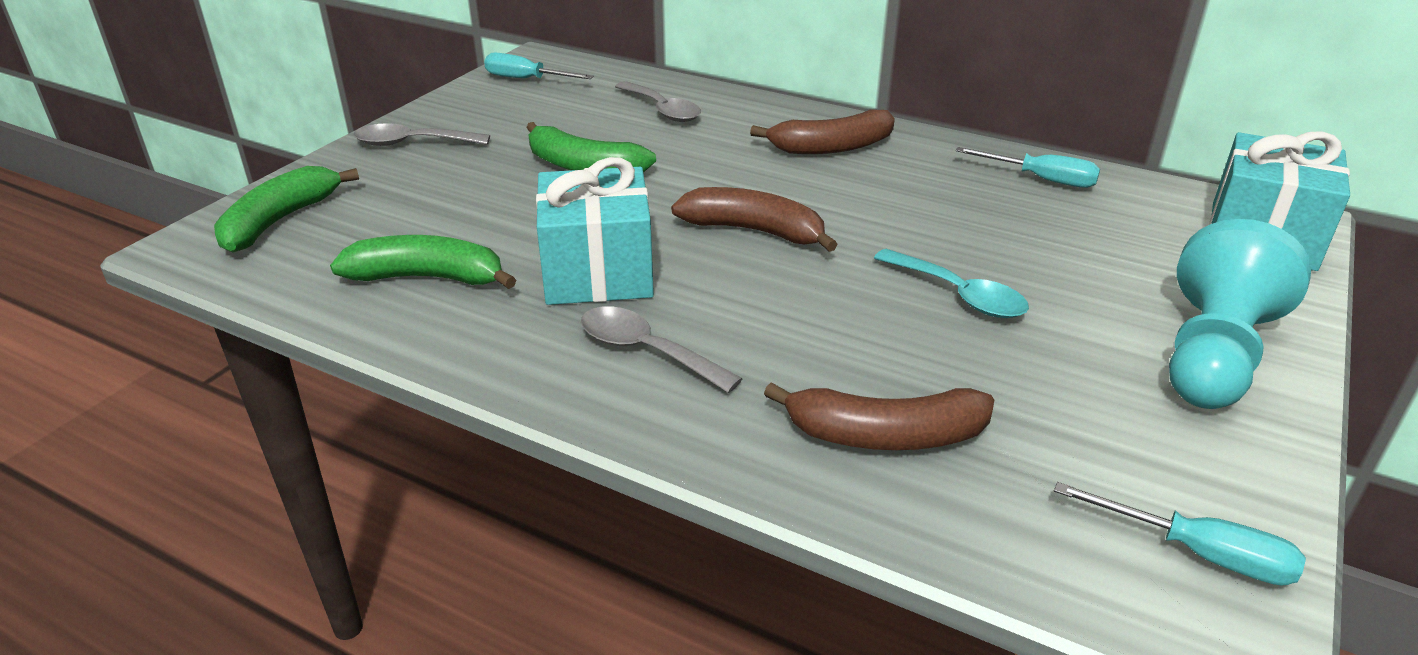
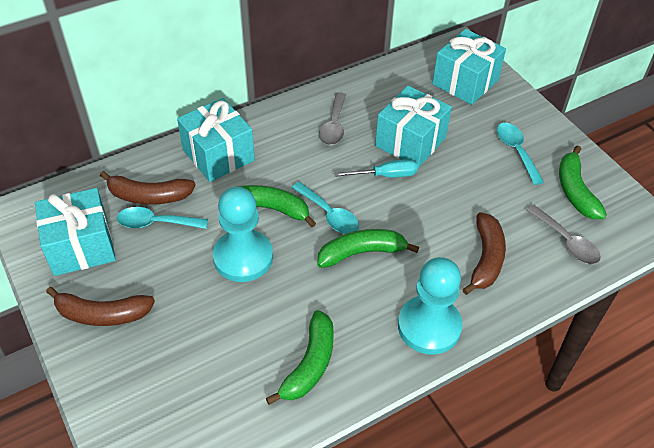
green banana: [214,166,359,253] [330,235,516,289] [526,122,656,173] = 3 -> [238,185,316,227] [266,310,334,405] [317,229,419,268] [559,145,607,219] = 4
grey spoon: [353,123,490,146] [581,306,743,393] [615,81,701,122] = 3 -> [319,92,346,145] [526,205,601,264] = 2
turquoise gift: [536,157,654,305] [1209,131,1350,271] = 2 -> [35,188,116,276] [177,98,255,182] [375,86,452,168] [432,29,506,105] = 4
turquoise pawn: [1169,219,1311,409] = 1 -> [213,187,273,282] [398,257,462,355] = 2
turquoise screwdriver: [484,53,593,79] [956,147,1100,188] [1054,482,1306,586] = 3 -> [334,159,418,177] = 1
turquoise spoon: [874,249,1029,318] = 1 -> [117,207,208,229] [292,182,359,234] [497,123,544,185] = 3

